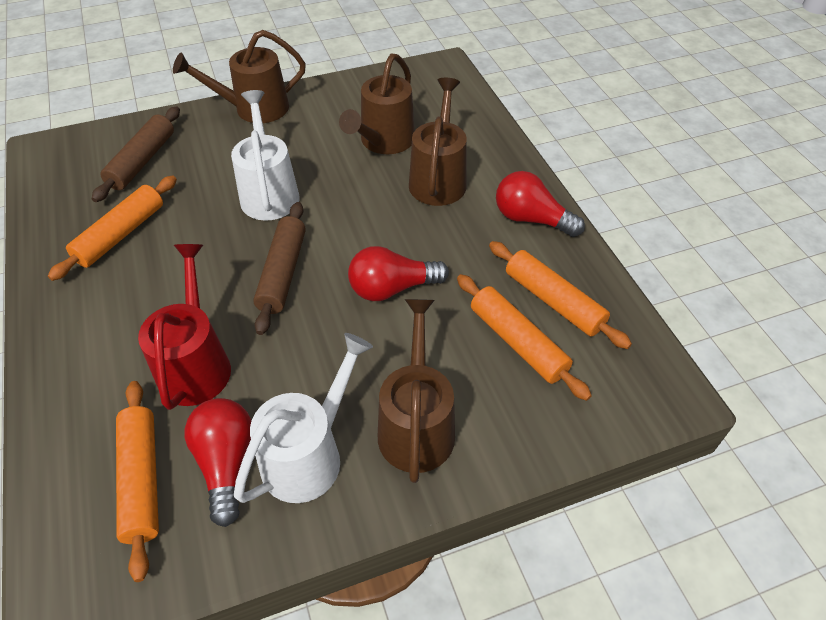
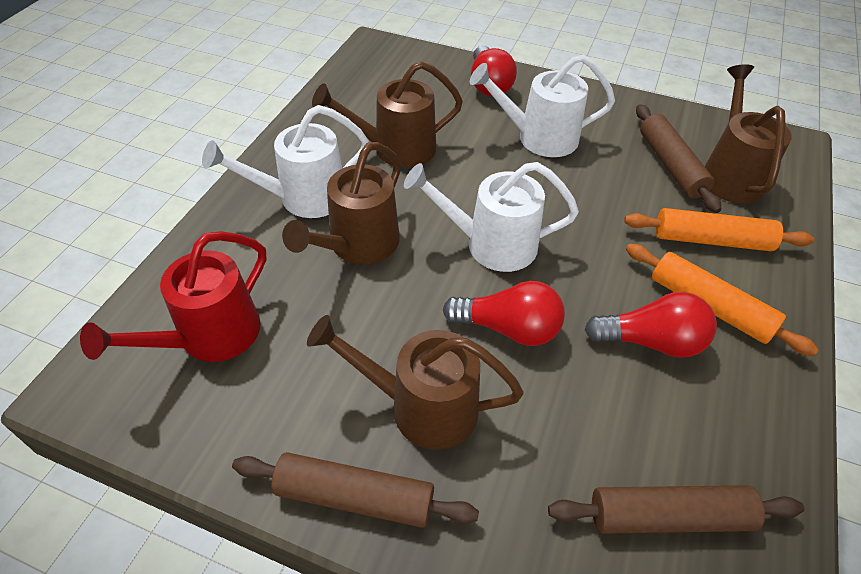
brown rolling pin: [92,106,180,202] [253,202,306,335] = 2 -> [232,452,479,528] [548,485,804,534] [636,104,722,213] = 3
orange rolling pin: [48,176,177,281] [116,381,159,582] [457,274,592,401] [489,241,632,349] = 4 -> [624,208,814,251] [626,244,819,356] = 2
white watering can: [231,90,300,221] [234,333,373,503] = 2 -> [202,105,369,218] [404,162,579,272] [470,55,615,157] = 3

